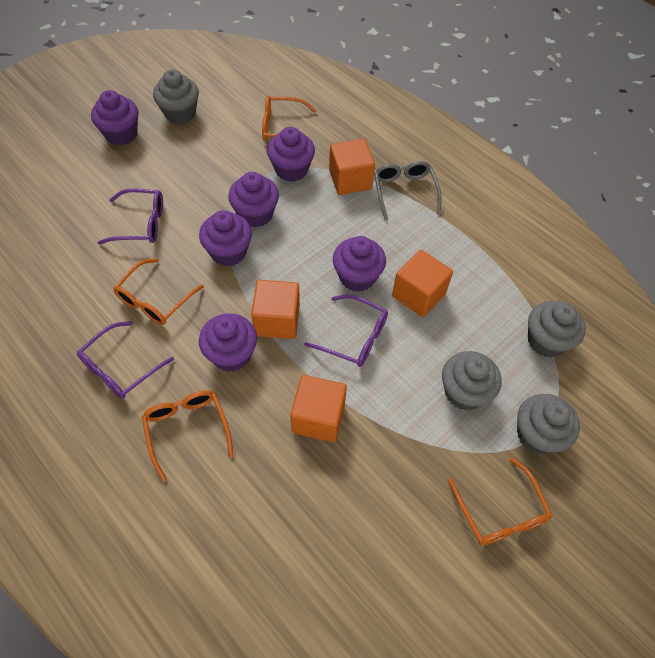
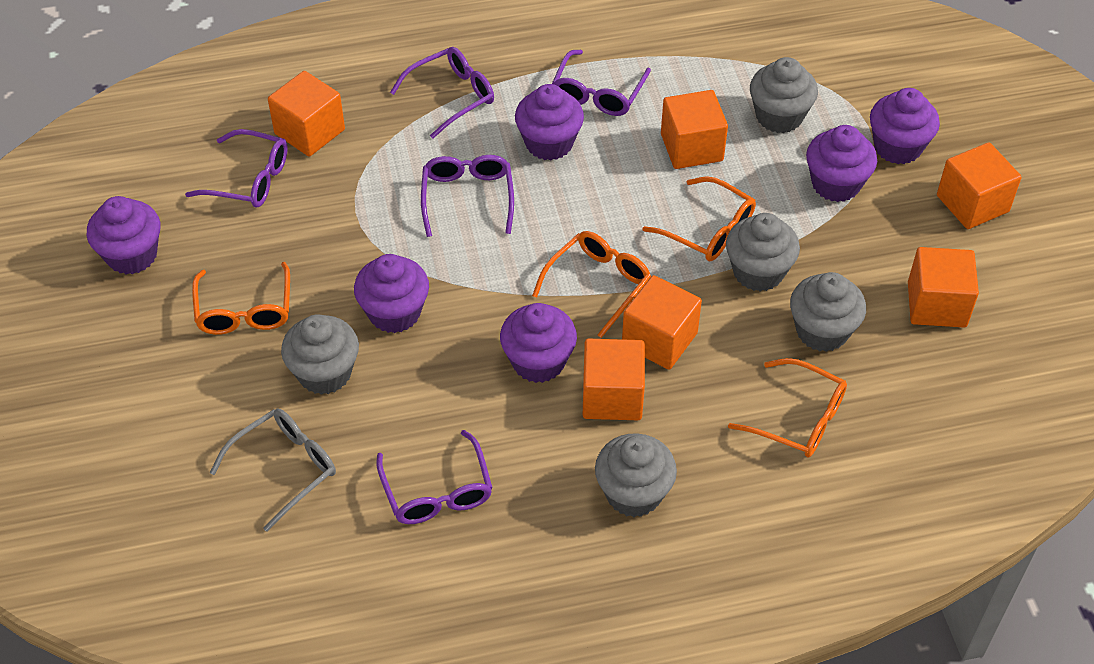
grey cupcake: [153,69,199,124] [442,351,502,410] [517,394,580,455] [528,301,586,358] = 4 -> [281,314,359,395] [595,433,677,517] [726,213,800,291] [750,57,818,133] [790,272,866,352] = 5
orange cube: [251,280,300,339] [290,375,347,442] [329,139,375,195] [392,250,453,317] = 4 -> [268,71,345,156] [583,339,645,420] [622,275,702,370] [661,90,728,169] [908,247,979,328] [937,142,1021,229] = 6
purple glasses: [77,321,174,399] [97,188,163,245] [304,294,388,367] = 3 -> [185,129,288,208] [376,430,492,524] [390,47,494,139] [421,155,514,237] [552,50,651,116] = 5

